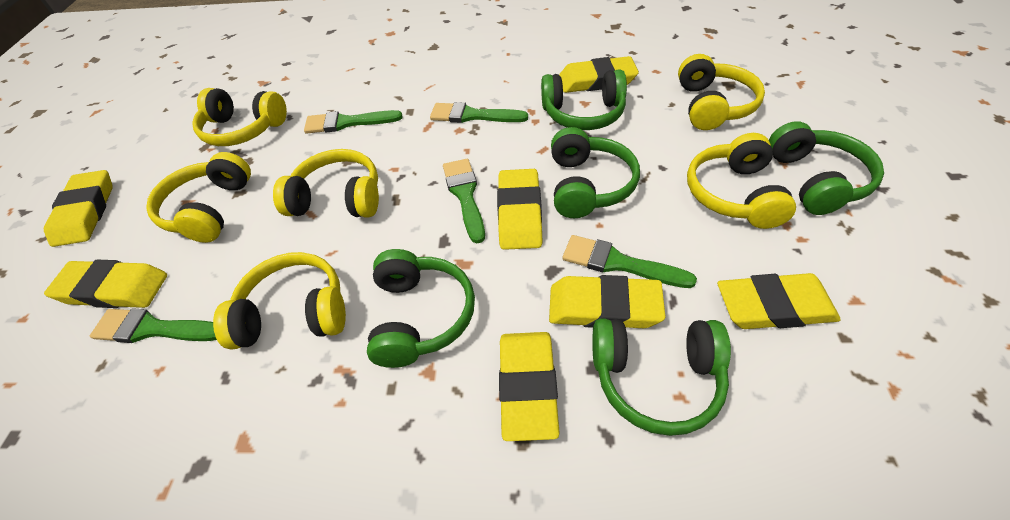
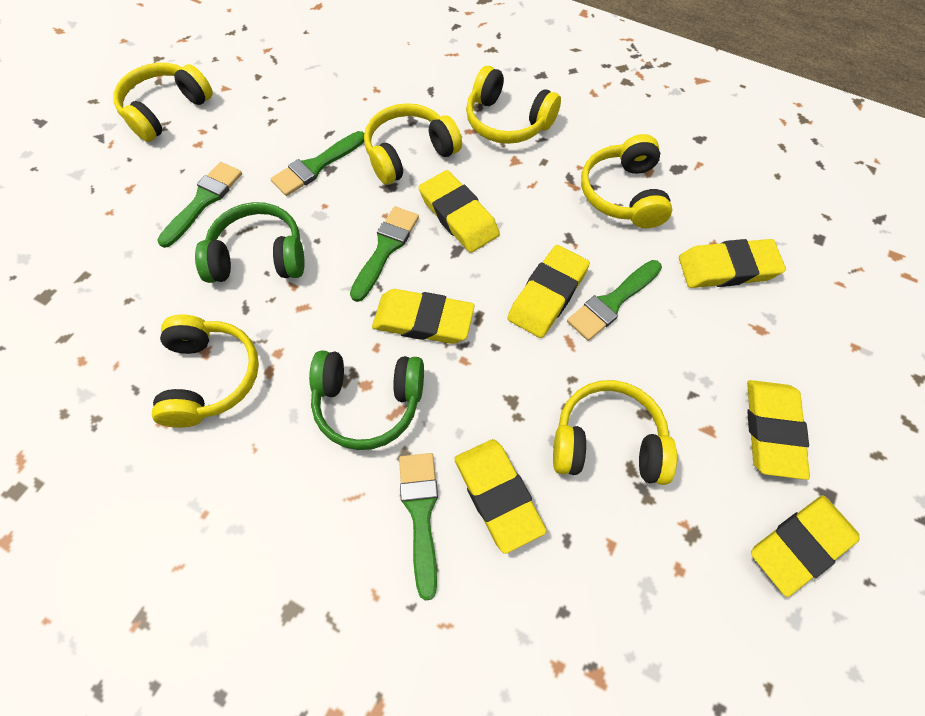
green headphones: [367,249,475,368] [541,70,627,130] [551,127,640,218] [592,318,731,436] [769,121,884,215] = 5 -> [195,202,305,283] [309,351,424,450] = 2

